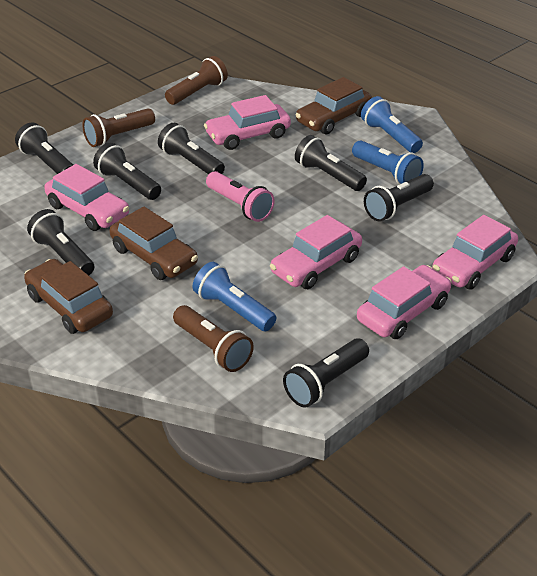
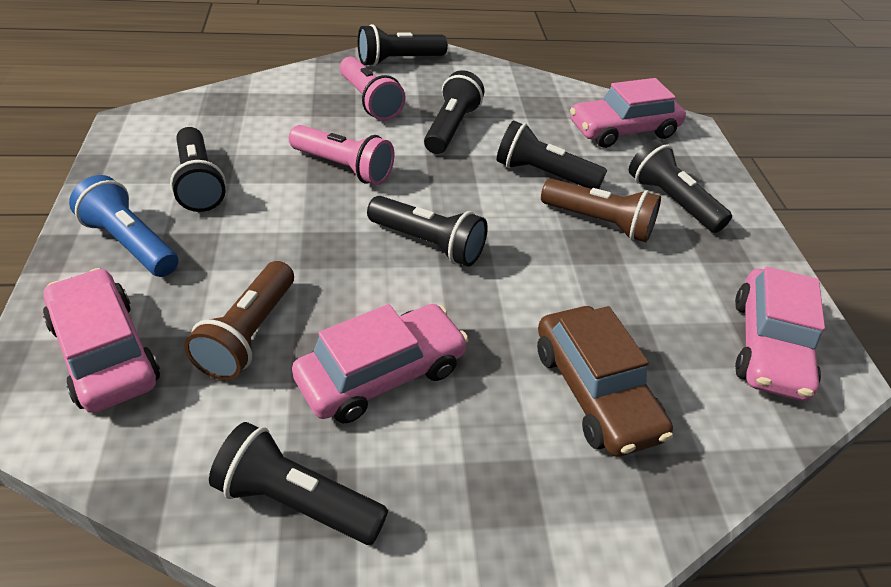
blue flashlight: [192,262,276,331] [352,141,424,185] [361,96,423,153] = 3 -> [69,175,179,277] = 1
brown car: [24,259,113,334] [110,207,198,280] [295,77,372,134] = 3 -> [537,306,673,457] = 1
brown flashlight: [82,108,155,147] [165,56,228,105] [173,305,254,372] = 3 -> [184,261,294,380] [541,178,661,242] = 2
pink car: [44,164,129,231] [204,95,291,150] [270,215,362,289] [357,265,452,339] [432,215,518,290] = 5 -> [43,268,160,413] [292,304,469,423] [570,78,686,148] [735,267,825,401] = 4
pink flashlight: [206,171,275,222] = 1 -> [289,125,394,185] [340,56,406,121] = 2

